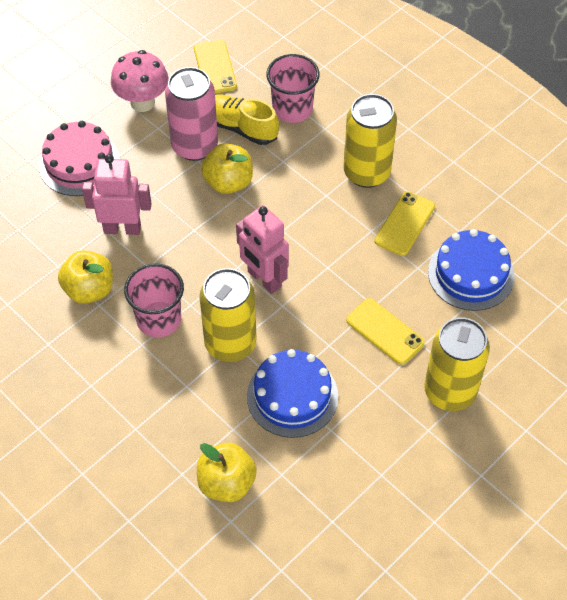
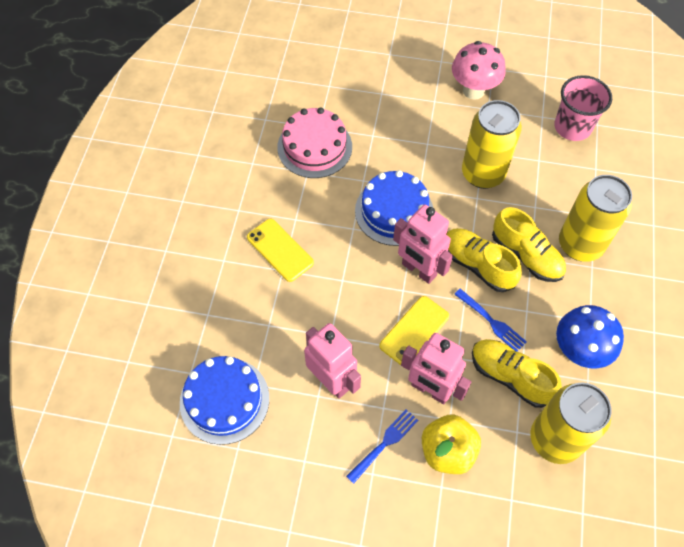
blue fork: none = 0 -> [346,409,418,484] [454,289,527,352] = 2
blue mushroom: none = 0 -> [556,305,624,369] = 1
pink can: [165,67,218,161] = 1 -> none = 0
pink cup: [124,263,184,337] [266,54,319,123] = 2 -> [554,75,612,141] = 1
pink robot: [82,154,152,235] [236,205,289,294] = 2 -> [304,323,361,399] [393,204,453,284] [401,333,471,404] = 3
yellow apple: [58,250,113,304] [197,443,257,502] [201,143,253,194] = 3 -> [422,415,481,474] = 1
yellow phone: [194,40,237,93] [346,298,425,365] [375,191,435,256] = 3 -> [247,219,314,282] [379,296,449,365] = 2
yellow shoe: [215,95,279,145] = 1 -> [446,228,522,292] [472,339,562,408] [492,207,566,282] = 3

